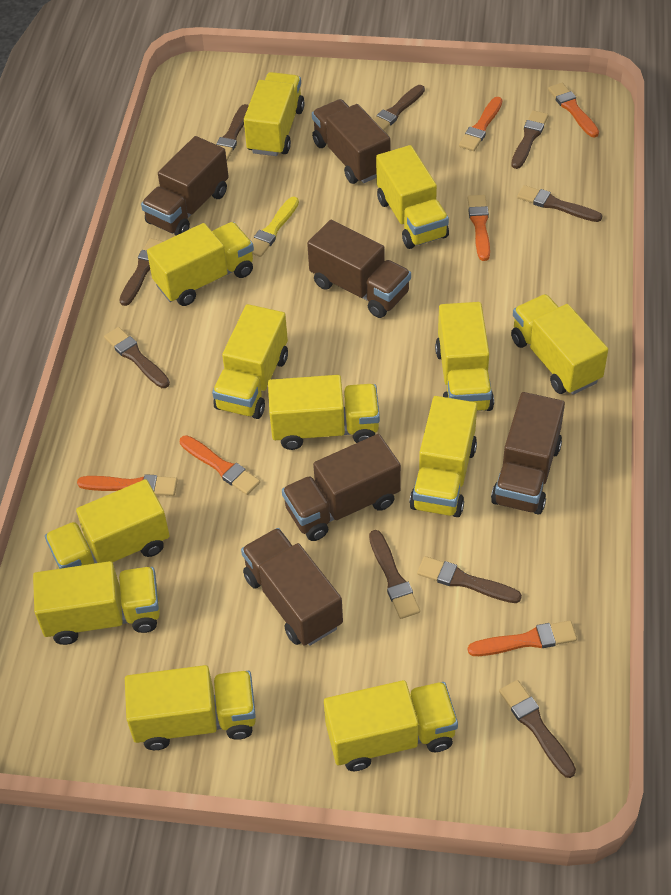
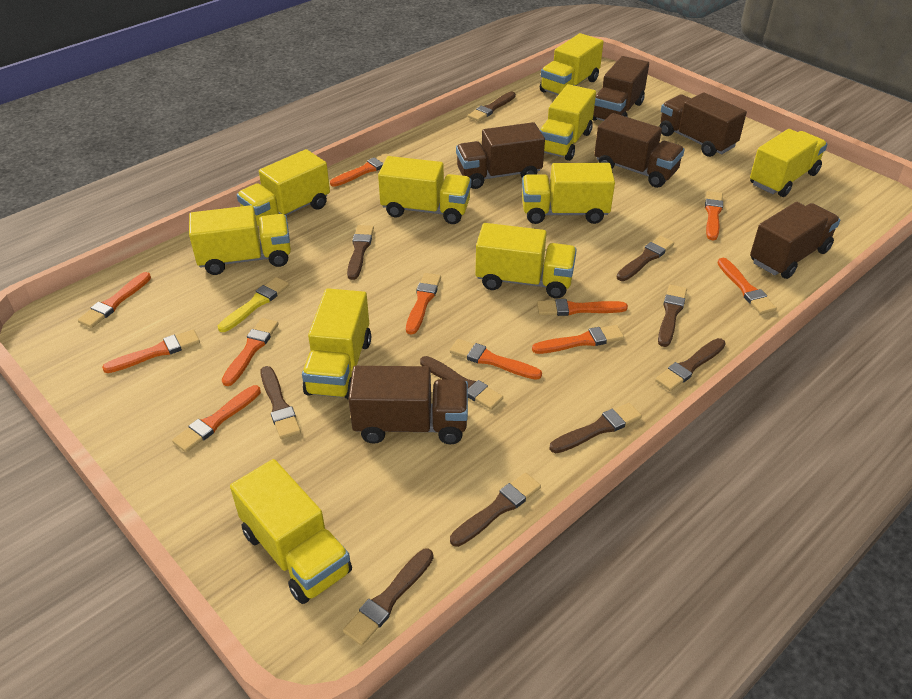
brown brush: [104,327,170,388] [119,238,164,306] [216,104,249,161] [369,530,420,619] [373,85,425,131] [417,556,522,603] [499,680,576,778] [511,110,549,169] [517,185,602,222] = 9 -> [260,366,301,439] [343,549,434,646] [347,225,374,280] [420,356,503,410] [450,473,541,547] [468,92,516,122] [549,403,642,453] [616,236,674,281] [655,338,726,391] [658,285,687,347] = 10
orange brush: [77,474,178,496] [180,435,260,495] [459,97,502,151] [468,195,490,261] [468,620,577,656] [548,83,599,137] = 6 -> [78,272,151,328] [102,330,200,373] [172,385,261,452] [222,318,278,386] [330,153,390,187] [406,273,441,335] [450,339,542,380] [532,325,624,354] [537,299,628,316] [705,191,723,240] [718,258,777,314] = 11
yellow truck: [33,561,160,645] [45,479,170,569] [125,665,256,750] [147,222,254,306] [212,304,288,419] [244,72,305,156] [268,375,380,450] [324,680,458,771] [376,145,449,249] [409,396,477,517] [435,302,494,411] [511,294,608,395] = 12 -> [189,205,291,275] [230,459,352,604] [237,149,330,226] [302,288,371,399] [378,156,471,224] [475,223,577,298] [522,163,615,224] [540,33,604,95] [540,84,596,161] [750,129,828,197] = 10

